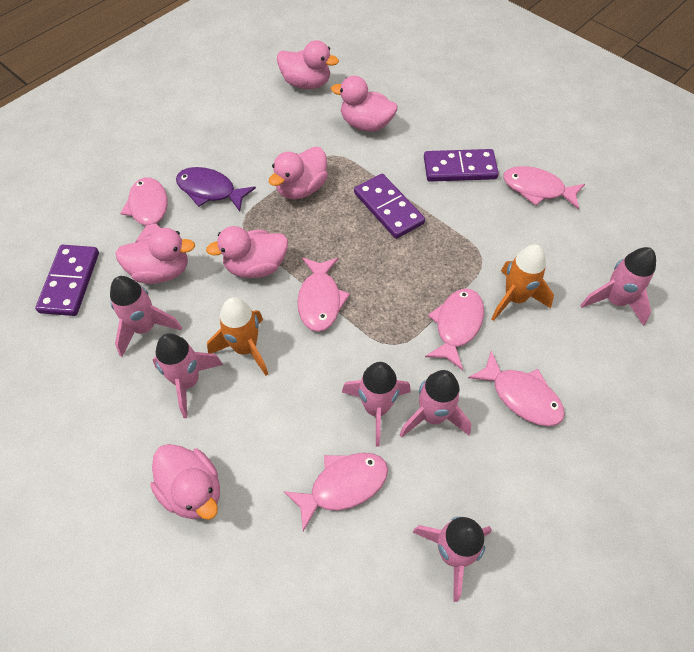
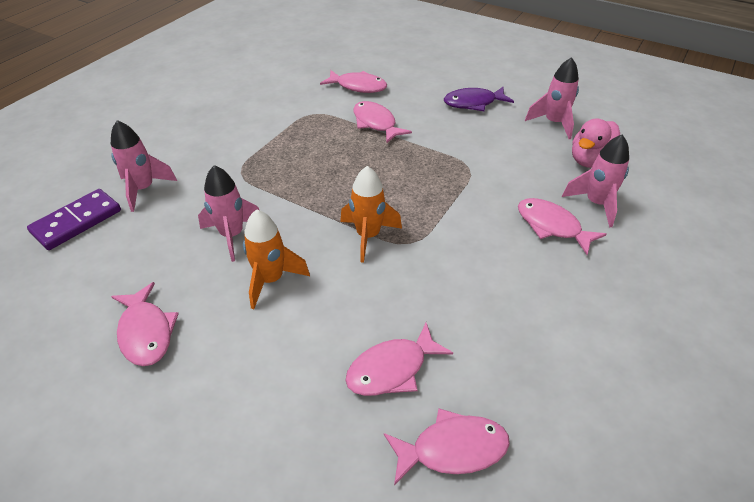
pink duck: [115,228,195,284] [150,444,220,520] [206,226,288,278] [269,147,328,199] [277,40,339,89] [331,76,397,132] = 6 -> [572,119,620,168] = 1
pink rocket: [110,276,182,357] [153,333,223,418] [342,362,411,447] [399,370,472,438] [413,517,492,602] [580,247,656,326] = 6 -> [111,120,177,212] [198,165,259,262] [525,57,579,139] [562,134,629,228] = 4
purple domino: [35,245,99,316] [354,174,425,239] [424,149,499,182] = 3 -> [27,189,121,250] = 1

